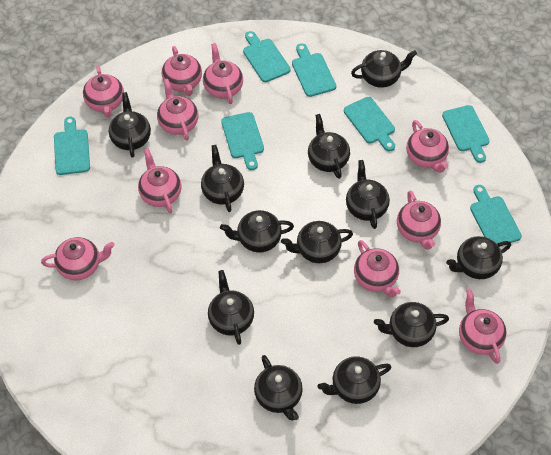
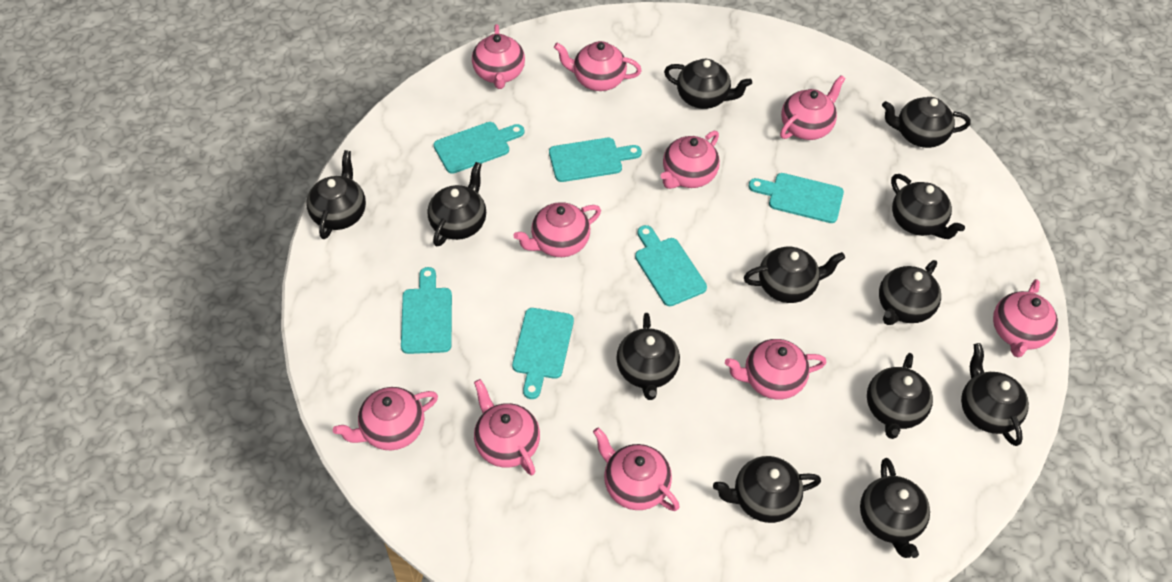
turquoise cutting board: [54,117,90,175] [221,112,264,170] [243,31,290,82] [292,43,336,97] [344,97,395,152] [442,105,490,163] [470,185,522,244] = 7 -> [401,267,452,354] [433,122,525,174] [512,308,574,399] [549,138,642,182] [635,225,707,306] [749,173,844,223] = 6

